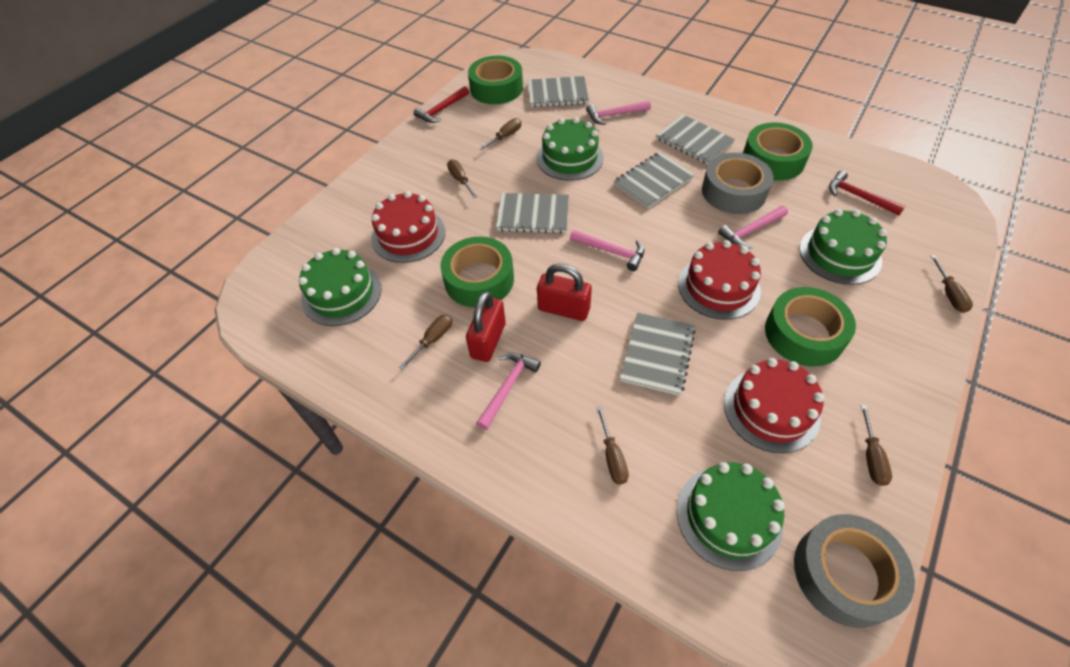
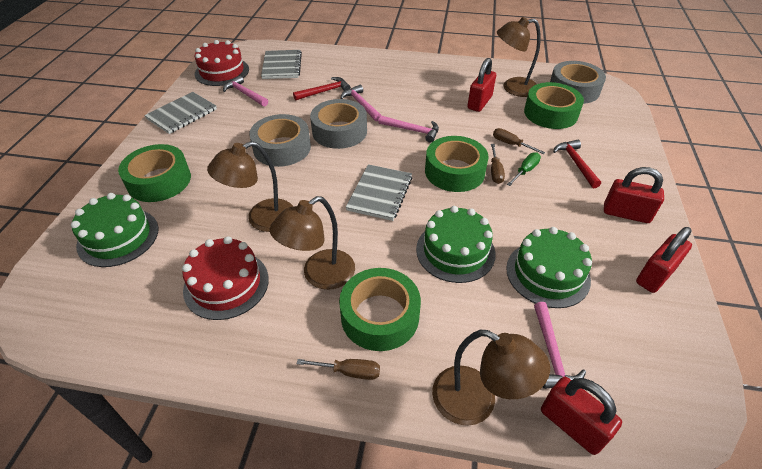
brown lamp: none = 0 -> [207,141,293,232] [270,196,355,290] [432,330,550,426] [497,17,540,97] = 4
brown screwdriver: [399,314,452,370] [447,159,477,198] [480,118,521,150] [596,406,629,484] [860,405,892,486] [931,255,973,313] = 6 -> [296,359,380,380] [491,144,505,184] [493,128,545,154] = 3
green cake: [298,248,382,326] [537,117,604,181] [677,462,785,571] [799,209,887,285] = 4 -> [71,193,158,267] [416,206,496,283] [506,227,592,308] = 3
green screwdriver: none = 0 -> [507,152,541,186] = 1
grey notebook: [496,193,569,234] [528,76,589,107] [614,152,695,209] [620,313,696,396] [657,114,735,165] = 5 -> [144,92,217,134] [261,50,302,79] [346,164,412,221] = 3
grey tape: [702,153,773,214] [794,514,915,628] = 2 -> [249,114,311,167] [310,99,367,149] [550,61,606,104] = 3
red cake: [371,191,445,263] [678,240,761,320] [724,358,824,453] = 3 -> [182,236,269,320] [195,40,249,86] = 2
red padlock: [466,291,506,362] [537,263,592,321] = 2 -> [467,58,496,112] [541,377,622,455] [604,167,664,223] [636,227,692,293] = 4

